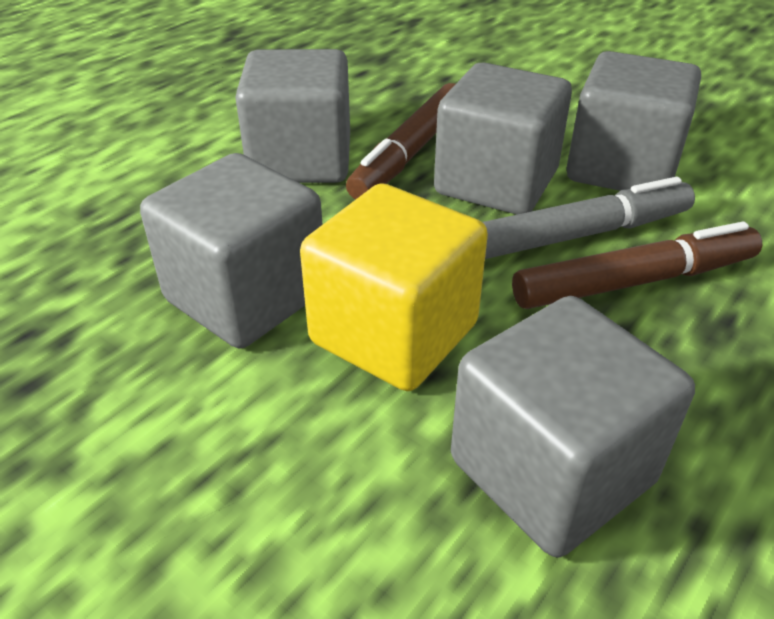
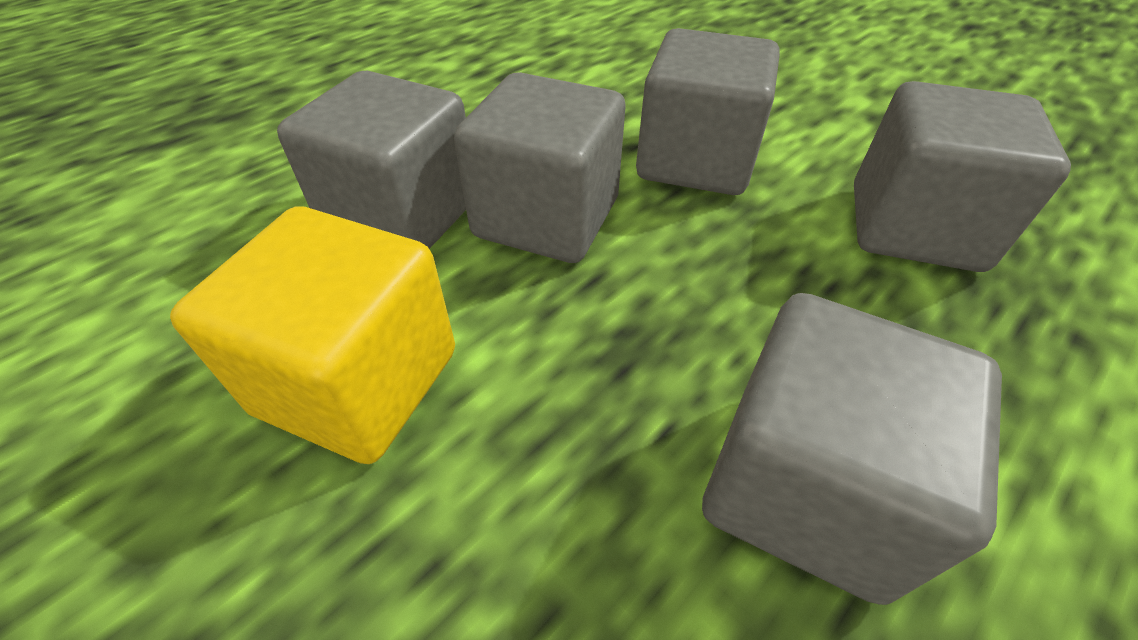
brown marker: [346,83,455,199] [512,222,762,309] = 2 -> none = 0
grey marker: [483,177,695,259] = 1 -> none = 0

